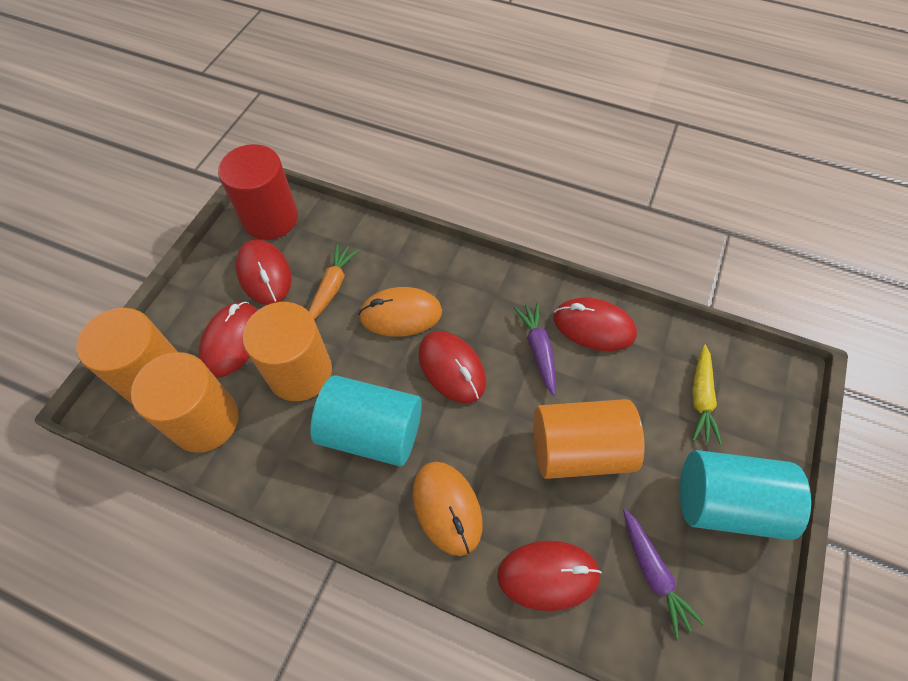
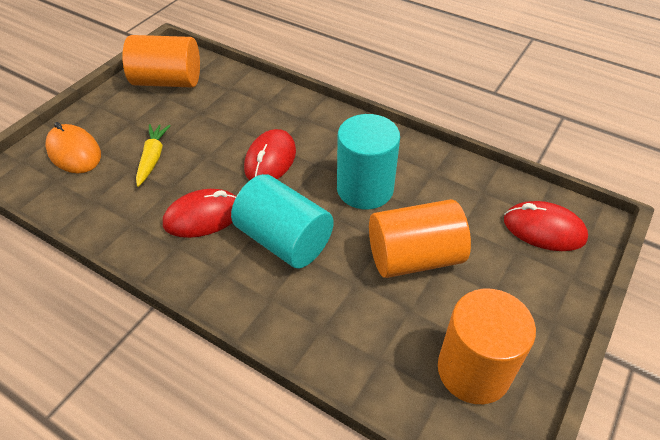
orange carrot: [309,244,359,320] = 1 -> none = 0
orange cylinder: [77,308,178,404] [131,352,239,453] [243,302,332,401] [533,399,644,479] = 4 -> [122,35,200,88] [369,199,471,278] [438,289,536,404] = 3
orange mouse: [358,287,442,337] [413,462,483,556] = 2 -> [45,122,101,173] = 1
purple carrot: [514,302,556,396] [623,509,705,638] = 2 -> none = 0
red cylinder: [218,144,298,240] = 1 -> none = 0
red mouse: [199,302,257,378] [236,239,292,305] [418,331,486,403] [497,541,602,611] [554,297,637,351] = 5 -> [163,189,237,238] [244,129,296,180] [504,201,588,251] = 3

